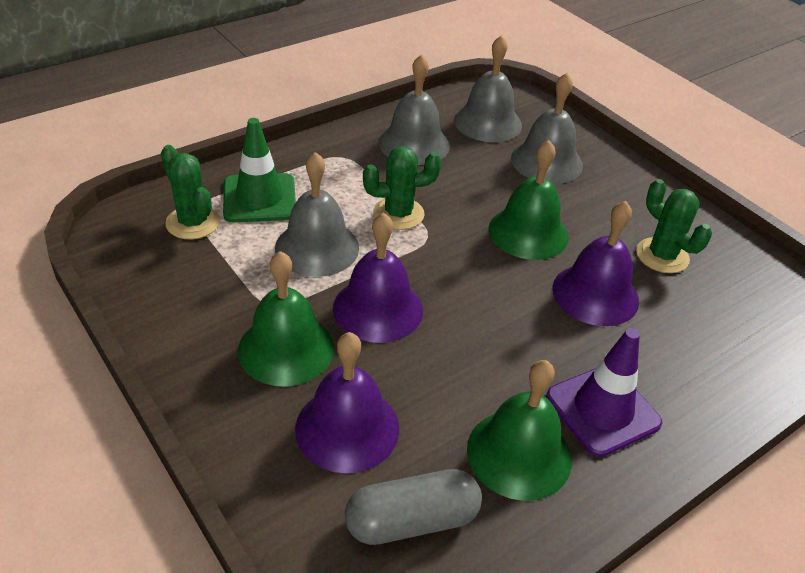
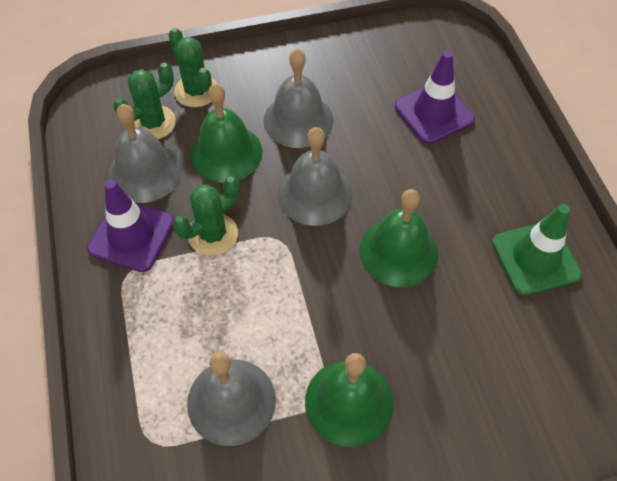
grey capsule: [345,469,482,545] = 1 -> none = 0
purple bell: [295,332,399,473] [333,212,423,343] [552,201,639,326] = 3 -> none = 0
purple traffic cone: [546,328,662,457] = 1 -> [87,180,174,272] [395,51,475,144] = 2

